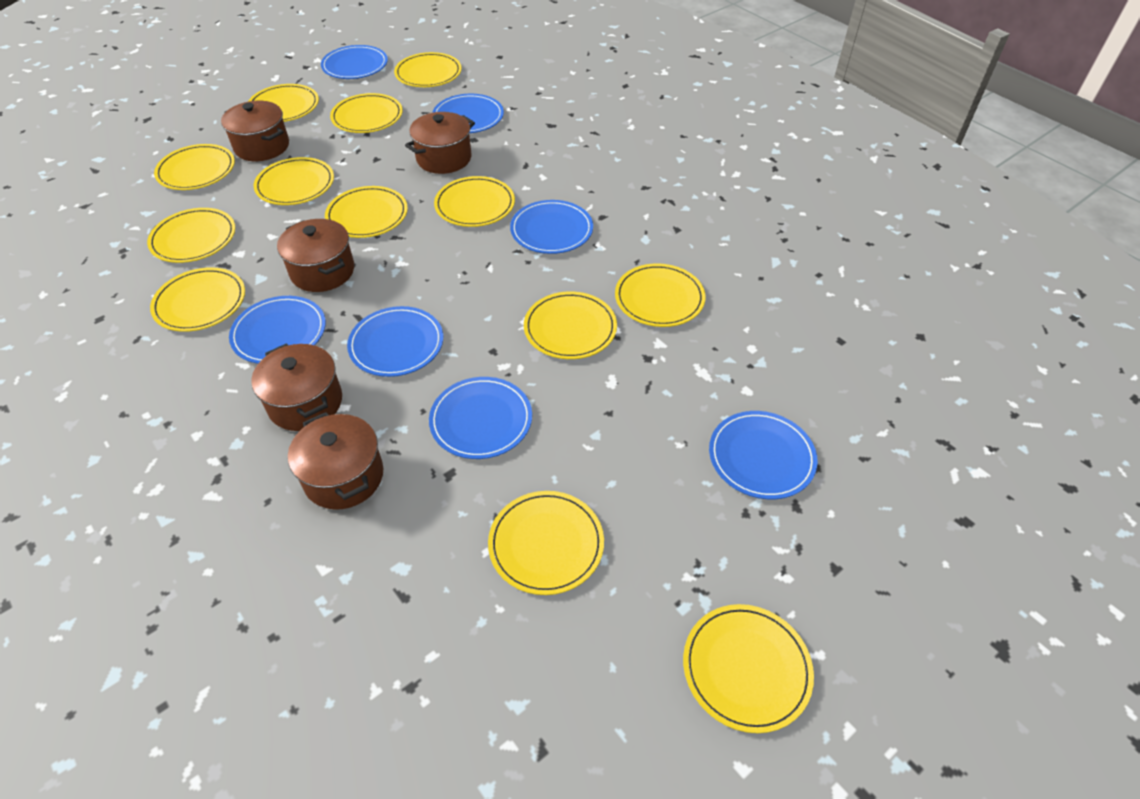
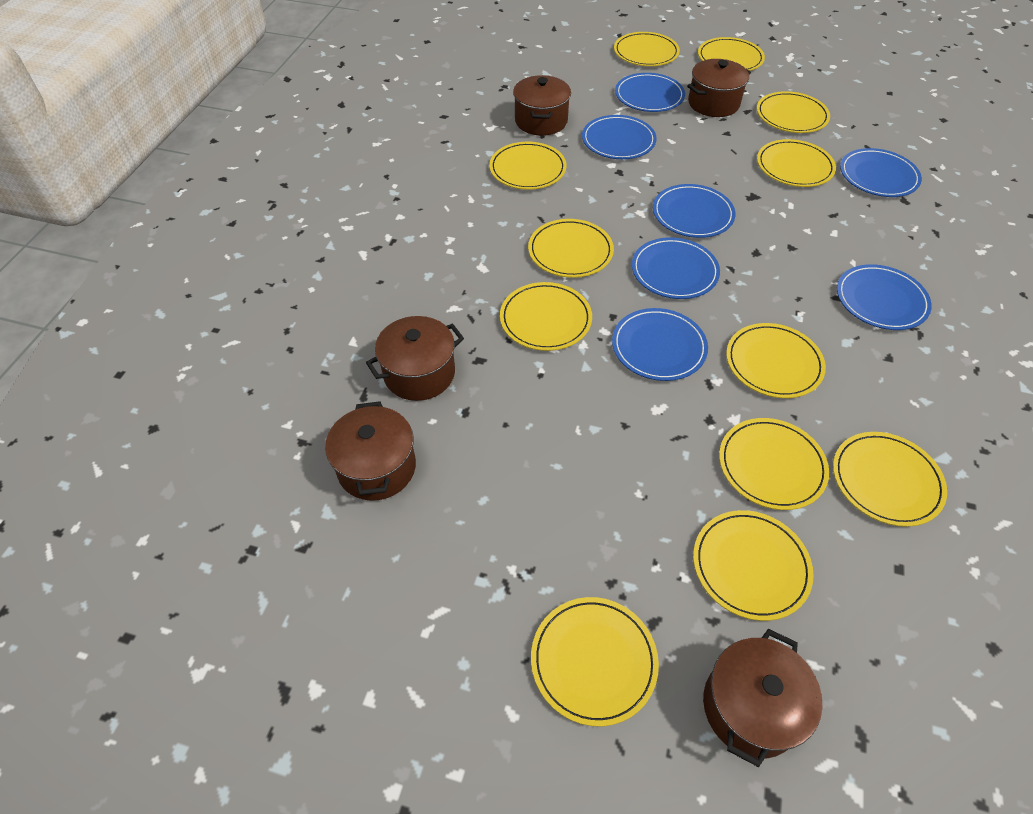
yellow plate: [147,208,235,263] [150,267,245,332] [154,144,235,190] [248,84,319,122] [254,157,334,205] [325,186,408,238] [330,93,403,133] [394,52,461,87] [434,176,515,227] [488,491,604,595] [524,291,617,359] [615,263,705,327] [683,604,814,733] = 13 -> [489,142,567,190] [500,282,592,351] [528,219,614,278] [531,597,659,726] [614,32,680,66] [693,510,814,621] [698,37,765,71] [719,418,829,510] [726,323,826,398] [757,91,830,133] [757,139,836,187] [833,432,947,527] = 12

